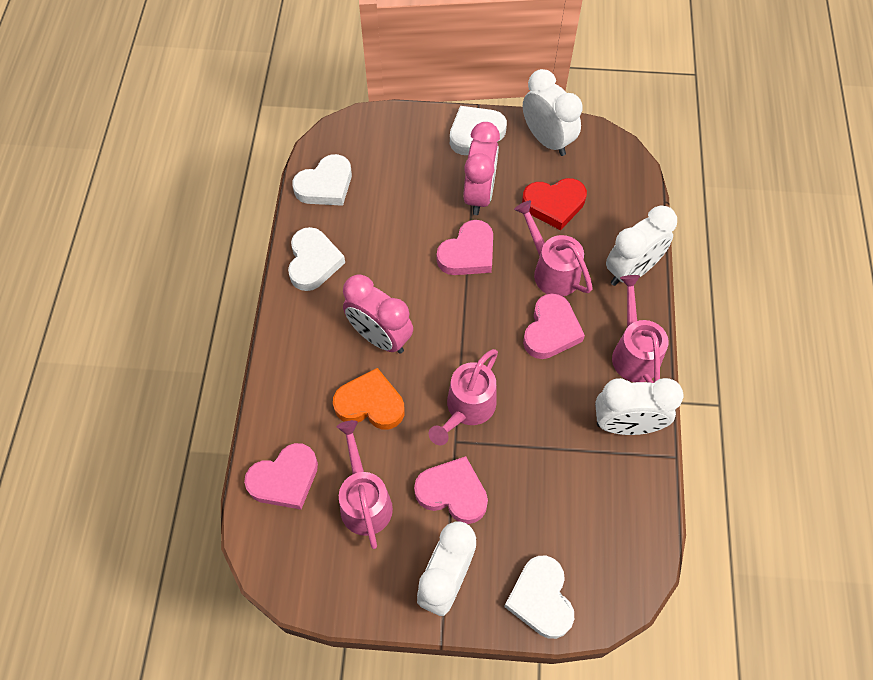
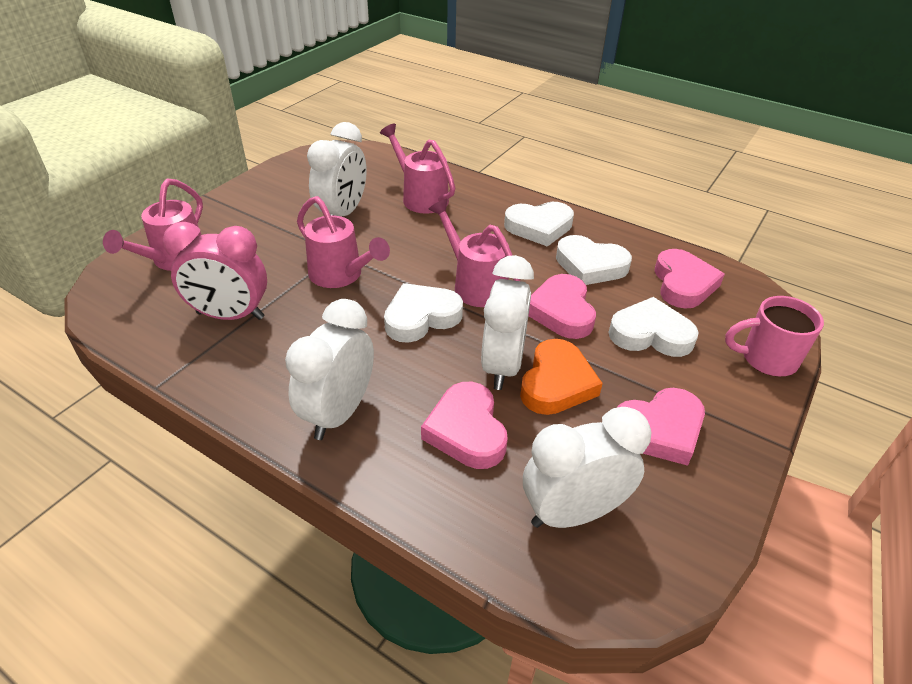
pink clock: [343,274,413,354] [463,122,500,215] = 2 -> [163,222,267,320] = 1
pink mug: none = 0 -> [725,296,824,376] = 1
red heart: [522,178,587,230] = 1 -> none = 0

